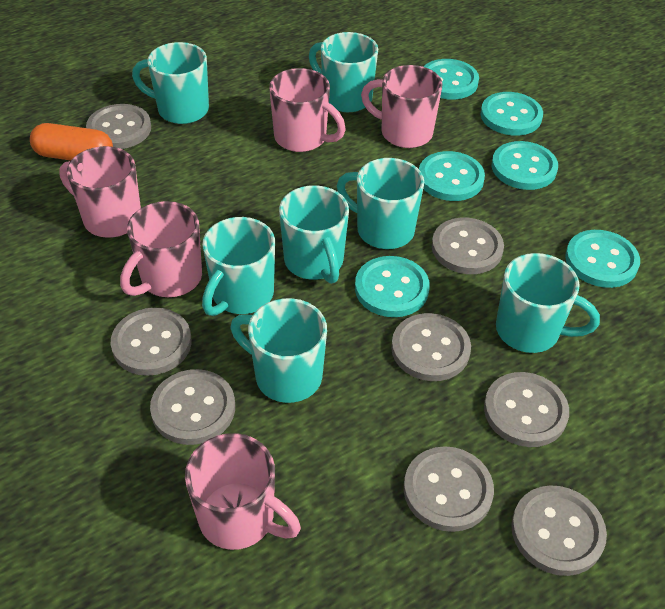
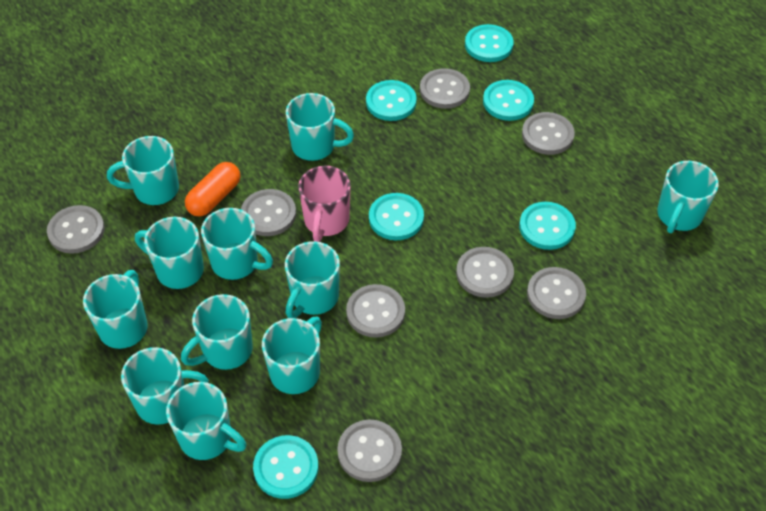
pink mug: [59,146,141,238] [120,201,202,297] [185,433,301,550] [269,68,346,152] [361,65,442,148] = 5 -> [298,166,351,242] = 1
turquoise mug: [132,42,209,124] [202,217,275,316] [230,298,327,403] [279,185,349,284] [309,32,378,112] [337,158,424,249] [496,253,600,353] = 7 -> [83,270,148,349] [107,136,179,205] [121,347,209,424] [135,217,204,289] [166,382,246,460] [181,294,253,370] [201,208,273,280] [262,317,322,394] [285,241,340,318] [286,93,354,161] [657,161,719,233] = 11

